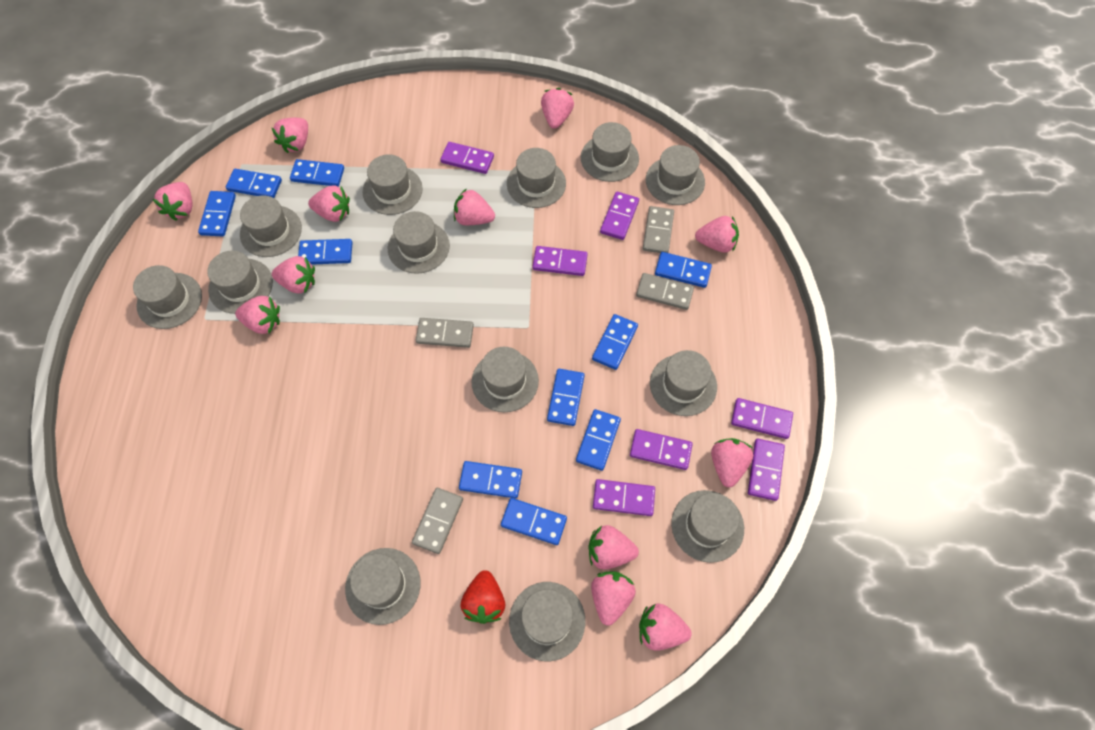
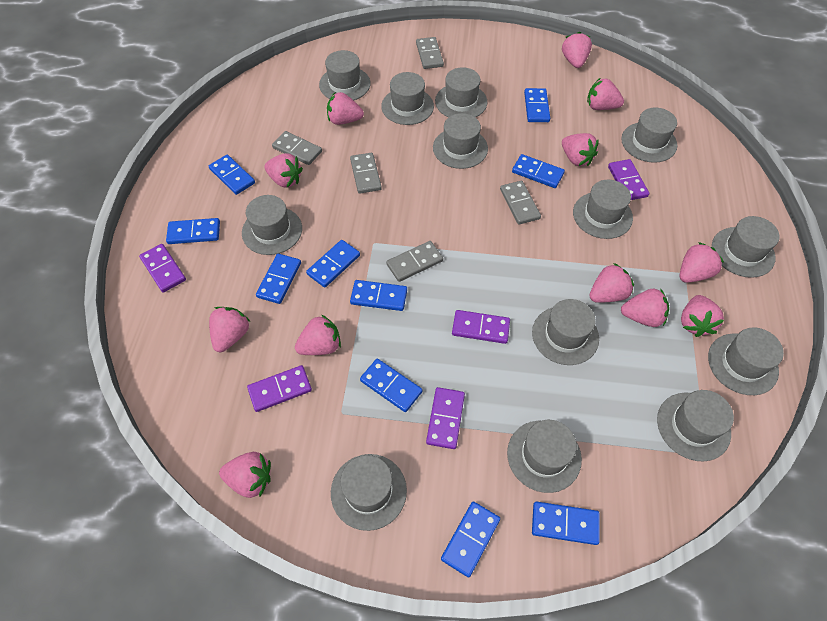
grey domino: [412,488,463,554] [416,318,474,348] [636,273,694,310] [643,206,674,253] = 4 -> [272,131,322,165] [350,153,382,194] [386,241,443,282] [416,37,444,69] [500,181,541,225] = 5
purple domino: [440,142,494,174] [532,246,588,276] [593,479,655,516] [600,192,639,240] [630,429,693,470] [731,398,793,439] [748,439,785,501] = 7 -> [139,244,186,293] [247,365,312,412] [426,387,465,449] [452,310,510,344] [608,159,649,200] = 5
red strawberry: [460,570,505,624] = 1 -> none = 0

